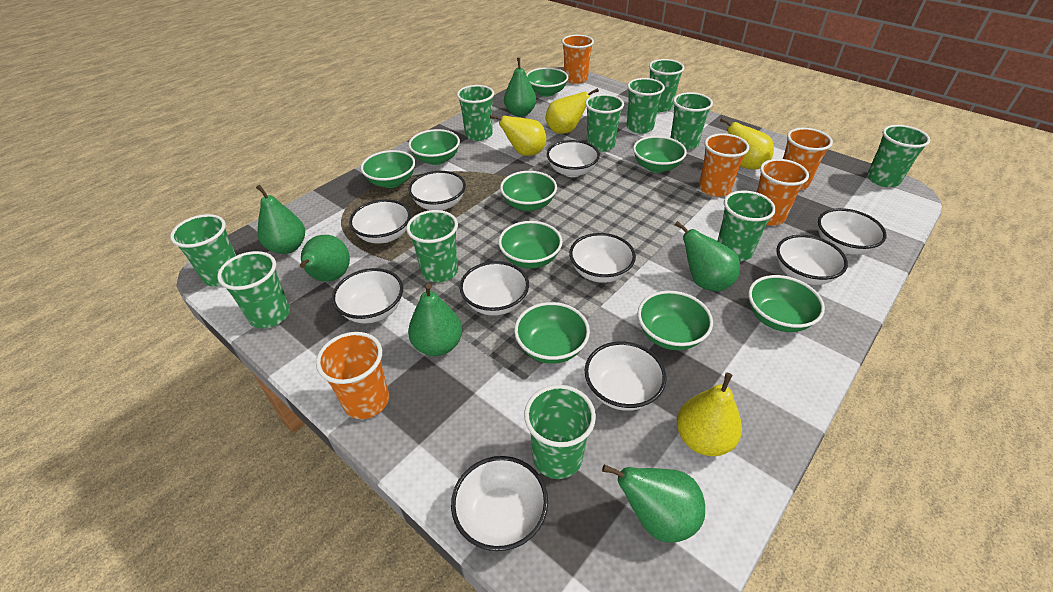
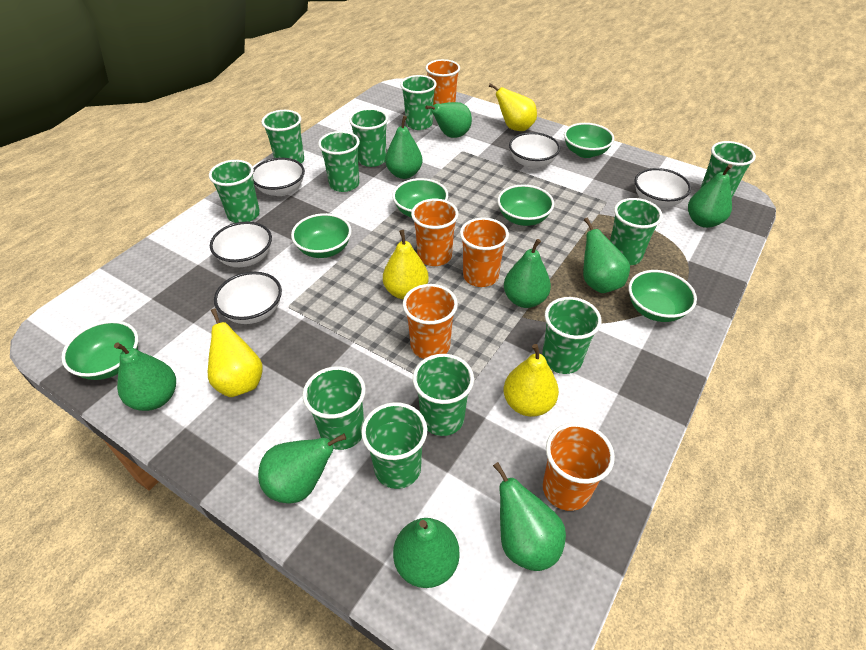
green bowl: [361,150,415,188] [408,129,460,165] [498,221,563,269] [500,171,557,211] [514,302,590,364] [526,67,568,97] [633,136,687,173] [637,291,713,350] [748,275,825,332] = 9 -> [61,320,138,380] [291,213,352,258] [392,178,448,217] [497,184,554,226] [564,123,614,158] [628,270,697,322] = 6
green pear: [256,185,305,254] [300,235,350,282] [408,283,462,356] [504,58,536,117] [602,465,705,543] [675,221,740,291] = 6 -> [114,342,176,411] [258,434,346,504] [385,116,422,179] [393,518,460,588] [425,102,472,138] [493,462,566,571] [504,239,551,308] [583,217,630,293] [688,164,732,228] = 9
white bowl: [332,268,403,323] [349,199,411,244] [409,171,466,211] [451,456,548,551] [460,261,529,316] [547,140,600,177] [569,233,636,283] [585,341,666,411] [776,235,848,285] [818,208,887,255] = 10 -> [210,222,272,267] [214,272,282,324] [253,158,305,196] [509,132,560,169] [634,168,691,208] = 5

